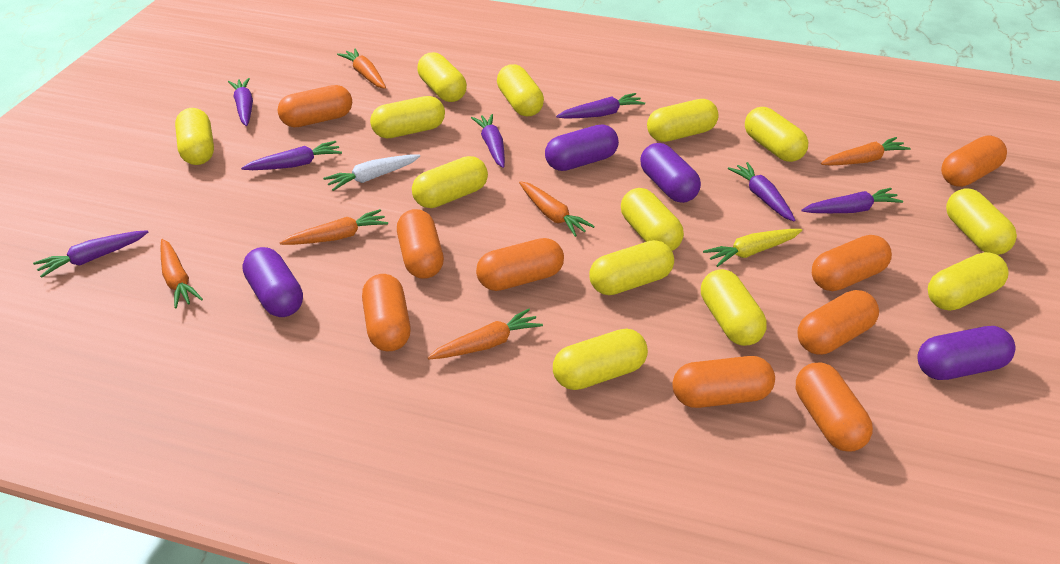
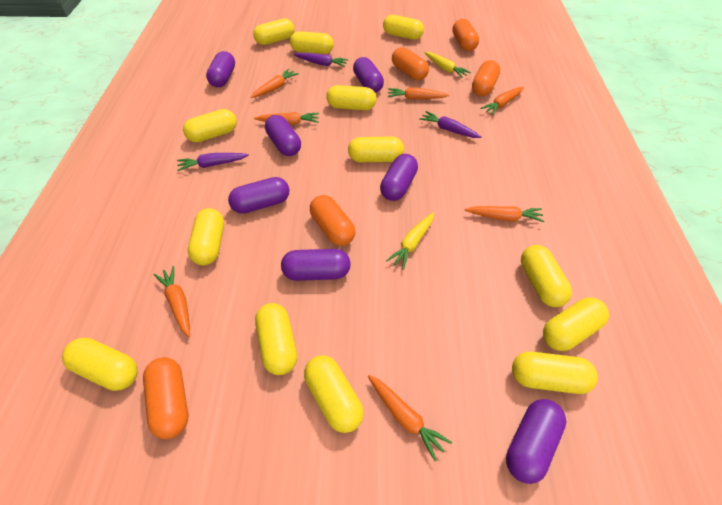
orange capsule: [278,85,352,127] [362,274,411,351] [397,209,444,279] [476,238,564,291] [672,356,775,408] [796,362,873,452] [797,290,879,355] [812,235,892,291] [941,136,1007,187] = 9 -> [143,357,188,439] [310,195,355,246] [392,47,429,80] [452,19,479,51] [472,60,500,96] = 5
orange carrot: [160,239,203,309] [279,209,388,245] [337,48,386,89] [428,308,543,359] [519,181,595,237] [821,137,911,166] = 6 -> [154,266,190,337] [251,69,299,98] [254,112,319,125] [368,375,452,461] [388,87,449,99] [464,206,544,222] [480,87,524,115] = 7
purple capsule: [243,247,303,317] [545,125,619,171] [640,143,701,203] [917,326,1015,380] = 4 -> [206,51,235,87] [228,177,290,214] [265,115,301,156] [281,249,351,281] [353,57,384,93] [380,154,418,201] [506,399,566,484] = 7
purple carrot: [33,230,148,278] [228,78,253,126] [241,141,342,170] [471,114,505,168] [556,93,645,119] [728,162,796,222] [801,188,903,213] = 7 -> [177,153,249,171] [294,53,349,67] [419,111,482,138] = 3
white carrot: [323,155,420,191] = 1 -> none = 0
yellow carrot: [703,229,802,267] = 1 -> [386,213,434,270] [424,52,471,78] = 2

